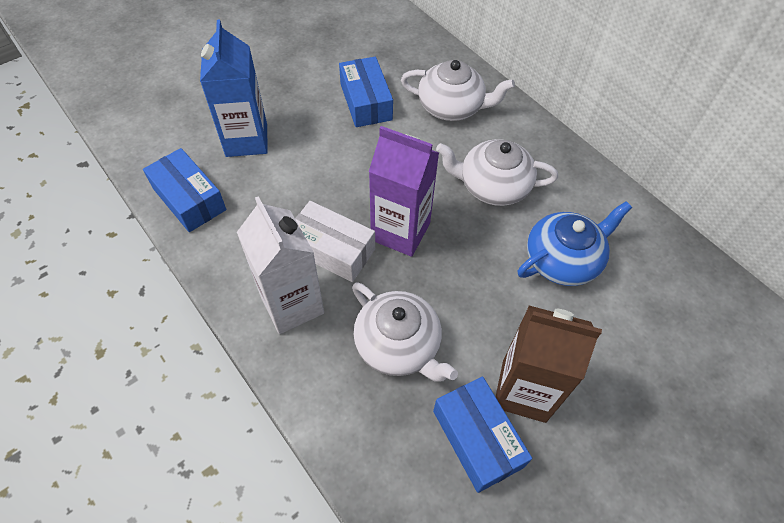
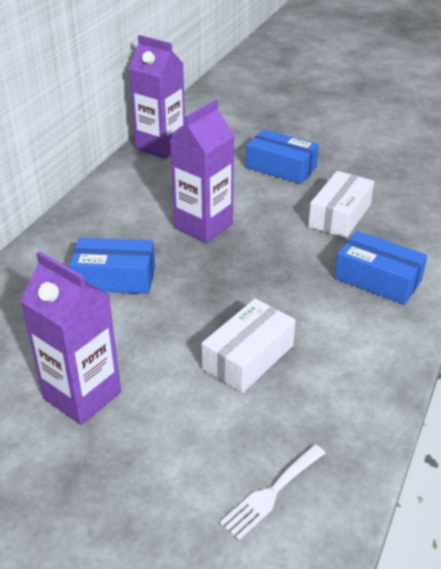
blue carton: [200,20,268,157] = 1 -> none = 0
blue teapot: [518,201,632,286] = 1 -> none = 0
brown carton: [496,306,602,423] = 1 -> none = 0
purple carton: [369,126,439,257] = 1 -> [21,251,121,425] [129,35,185,159] [170,100,235,243] = 3
white box: [295,201,375,282] = 1 -> [201,298,296,393] [308,171,374,238] = 2
white carton: [237,196,324,334] = 1 -> none = 0
white fork: none = 0 -> [220,444,325,540] = 1
white teapot: [352,282,458,382] [401,60,515,121] [436,139,558,206] = 3 -> none = 0

